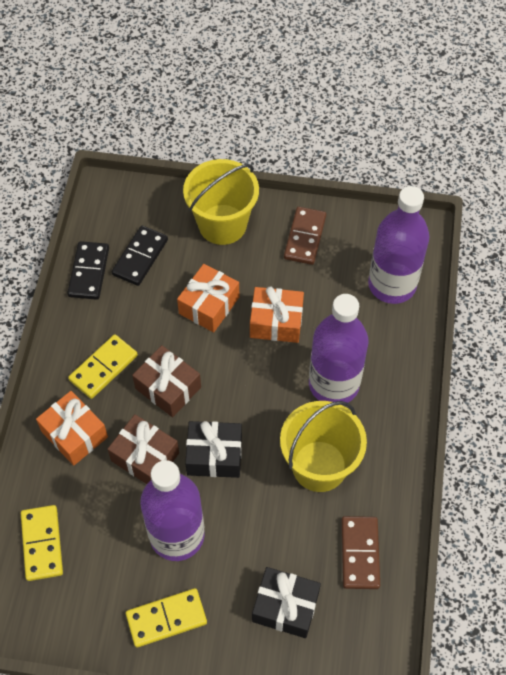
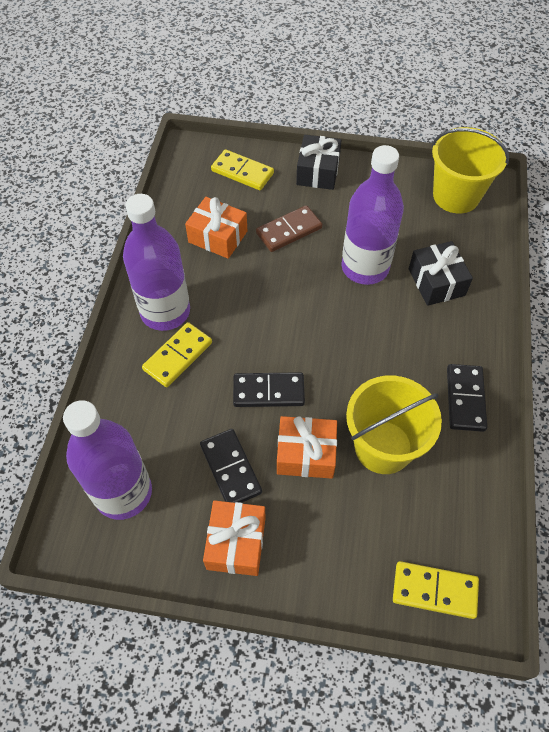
black domino: [67,241,109,300] [112,226,168,286] = 2 -> [200,429,262,503] [233,372,305,407] [447,364,487,432] = 3
brown domino: [284,207,326,265] [341,516,380,589] = 2 -> [256,205,322,252] = 1
brown gift: [108,414,179,484] [132,345,201,417] = 2 -> none = 0

